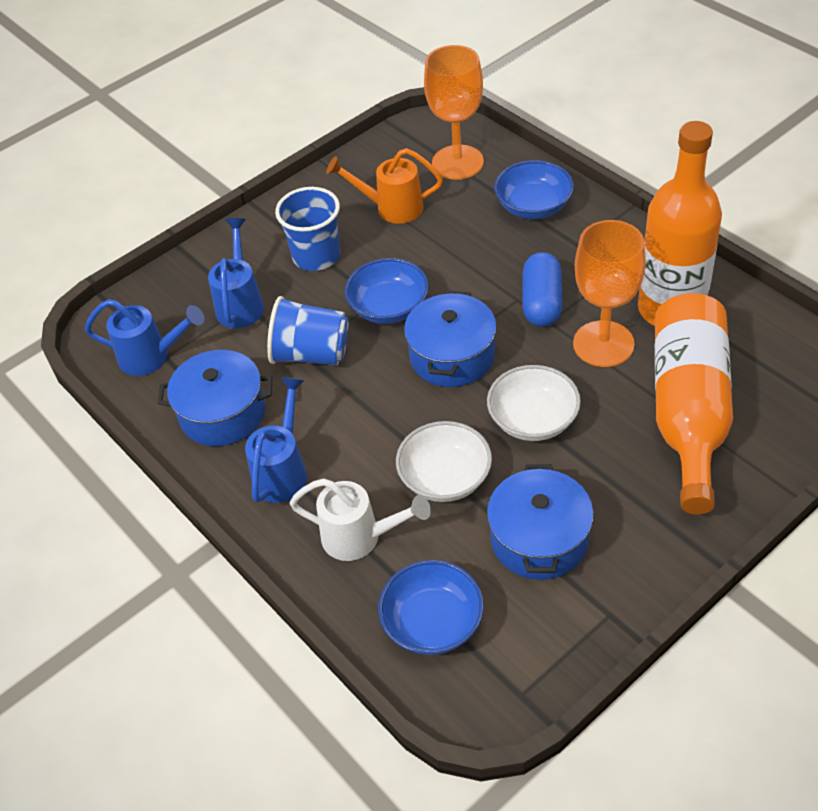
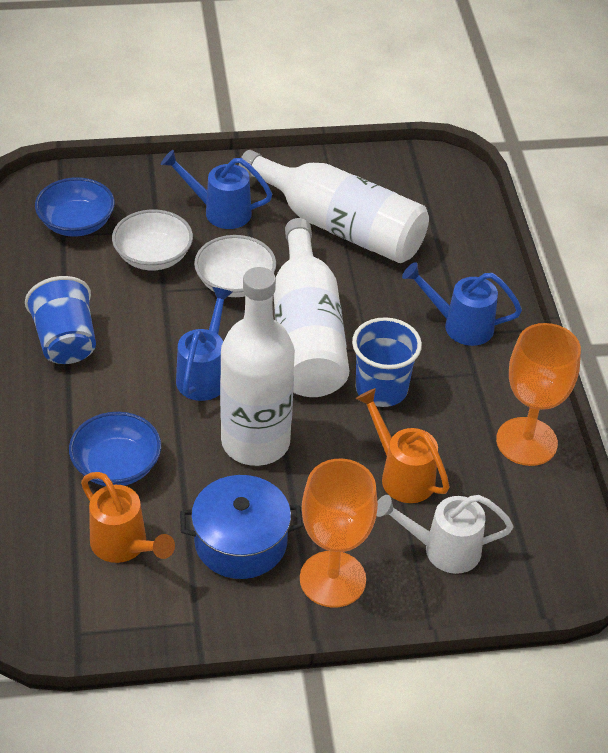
blue bowl: [344,258,429,324] [378,560,484,655] [494,160,574,219] = 3 -> [35,177,115,237] [69,412,161,486] = 2
blue capsule: [522,252,562,327] = 1 -> none = 0
blue pot: [158,350,273,446] [404,291,497,387] [487,464,594,580] = 3 -> [180,475,303,579] = 1
orange bottle: [638,121,722,326] [655,293,733,515] = 2 -> none = 0
orange watering can: [326,148,443,224] = 1 -> [81,472,175,563] [356,388,450,503] = 2
white bottle: none = 0 -> [220,267,295,466] [239,150,429,263] [273,218,349,397] = 3

